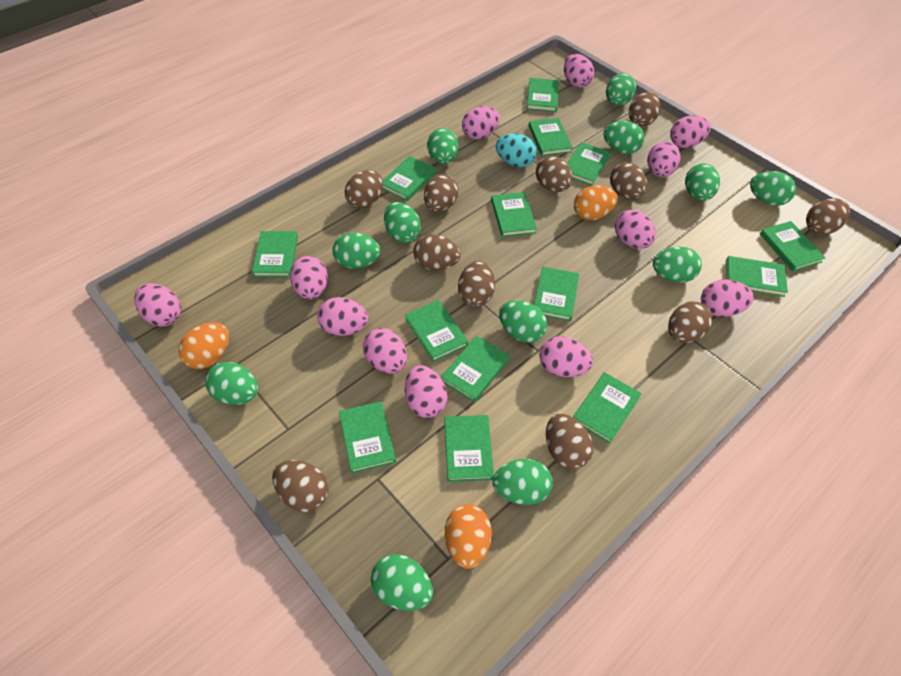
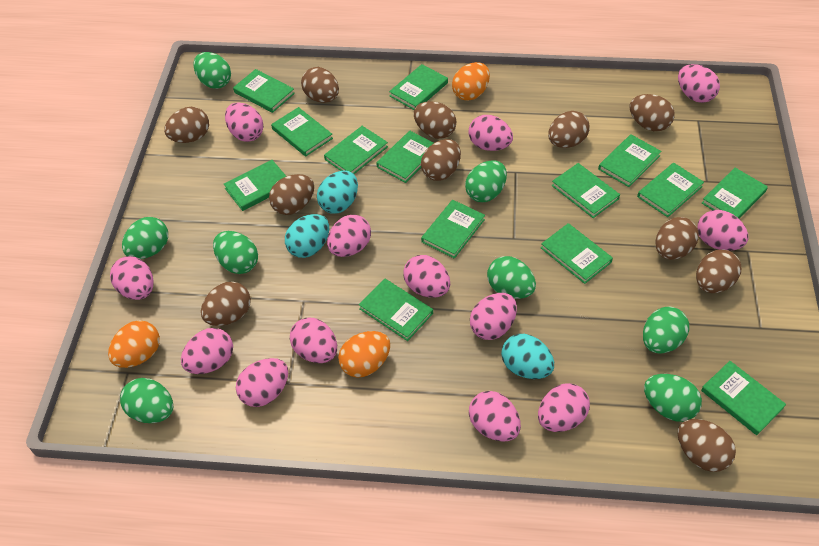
green egg: [205,362,258,405] [333,233,380,269] [371,554,433,611] [384,202,421,243] [427,128,458,164] [492,459,553,505] [499,301,547,343] [603,121,645,154] [606,73,636,106] [653,246,702,283] [685,163,720,201] [750,171,796,206] = 12 -> [120,378,173,423] [122,217,168,259] [193,52,231,89] [213,231,258,274] [465,160,507,202] [487,256,536,299] [643,307,689,354] [644,374,702,422] = 8
pink egg: [134,283,181,327] [290,256,328,299] [317,297,368,336] [363,328,407,374] [405,365,448,418] [462,106,500,140] [539,337,593,377] [564,54,594,88] [615,210,656,249] [647,141,681,177] [670,115,711,148] [701,279,754,317] = 12 -> [110,256,154,300] [181,328,233,374] [225,102,264,142] [236,358,288,407] [290,318,337,363] [327,215,371,257] [403,255,450,298] [468,115,513,151] [469,391,521,442] [470,293,517,340] [538,383,590,432] [678,64,720,103] [697,210,748,251] = 13
turquoise egg: [496,134,537,167] = 1 -> [285,214,329,258] [317,171,358,214] [501,334,554,379] = 3

